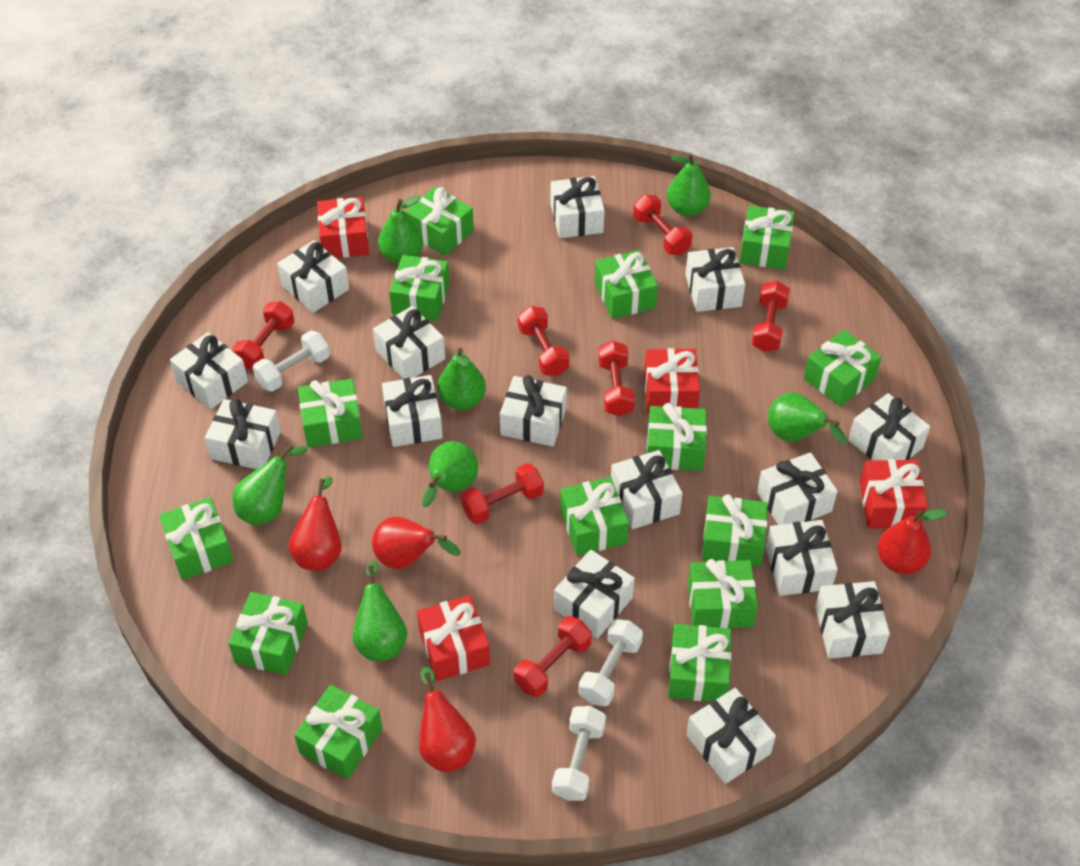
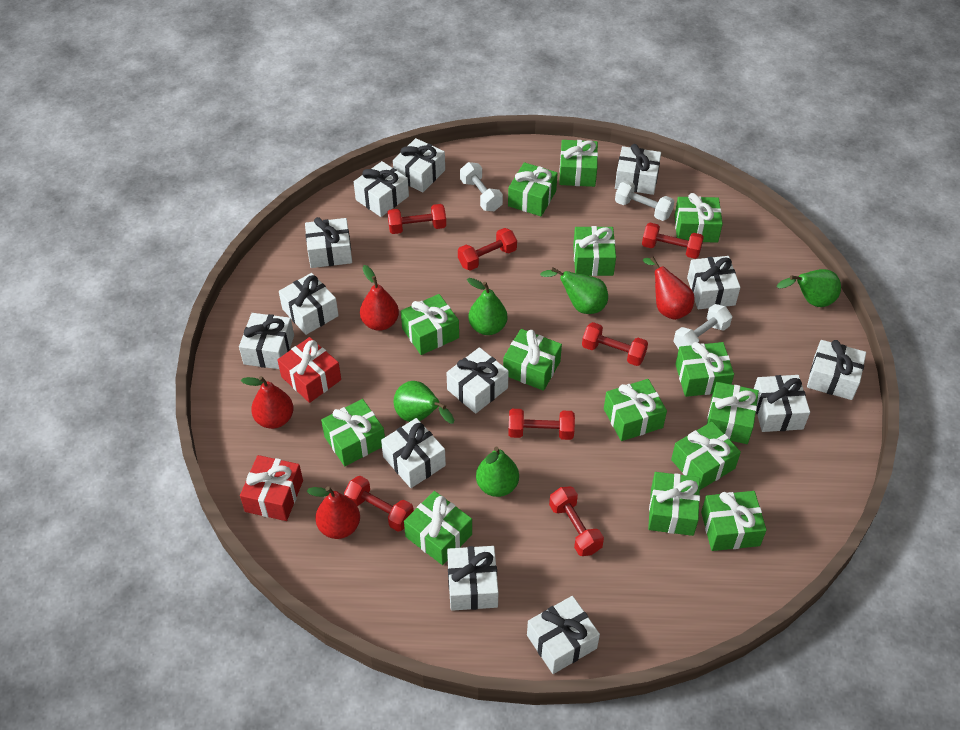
green pear: [232,444,308,525] [352,561,407,661] [378,195,423,264] [422,441,478,507] [437,348,486,410] [667,153,711,216] [768,392,847,445] = 7 -> [394,381,454,424] [467,278,507,335] [476,447,519,497] [540,268,608,314] [777,269,841,307] = 5
red gift: [317,197,369,258] [417,595,490,681] [644,348,700,413] [860,459,928,529] = 4 -> [240,455,303,521] [277,337,341,403] = 2
white gift: [170,332,248,410] [205,398,281,469] [277,240,349,313] [373,306,445,379] [382,375,443,447] [500,375,567,447] [550,176,605,238] [554,550,635,639] [611,450,683,529] [685,247,745,312] [686,688,776,784] [757,452,837,525] [766,520,838,596] [815,581,890,659] [848,393,930,460] = 15 -> [239,313,294,369] [279,273,339,335] [305,217,352,268] [354,161,409,217] [381,418,446,488] [393,138,445,192] [447,347,509,414] [447,546,498,611] [527,596,600,674] [615,144,661,195] [687,256,740,309] [754,375,810,432] [807,340,866,400] = 13

